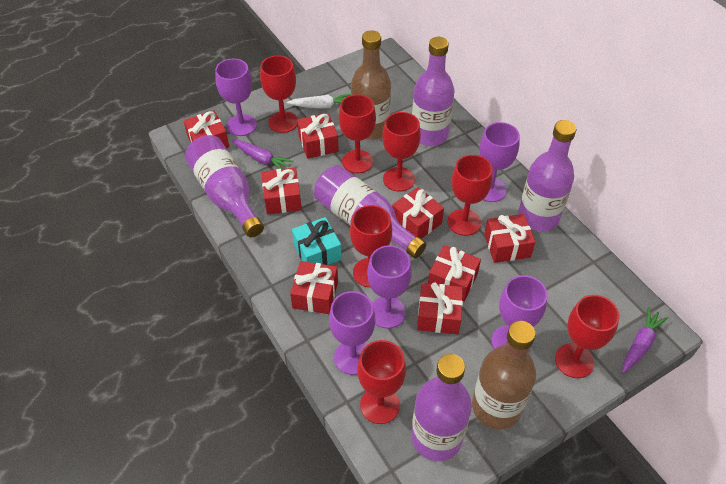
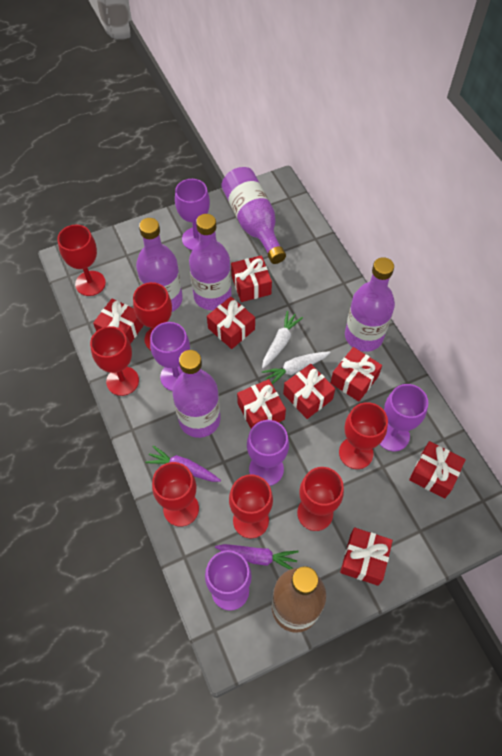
brown bottle: [351,30,391,140] [472,321,536,429] = 2 -> [272,566,326,633] = 1
turquoise gift: [292,217,342,265] = 1 -> none = 0
white carrot: [287,94,351,109] = 1 -> [262,311,303,368] [262,352,331,384] = 2

